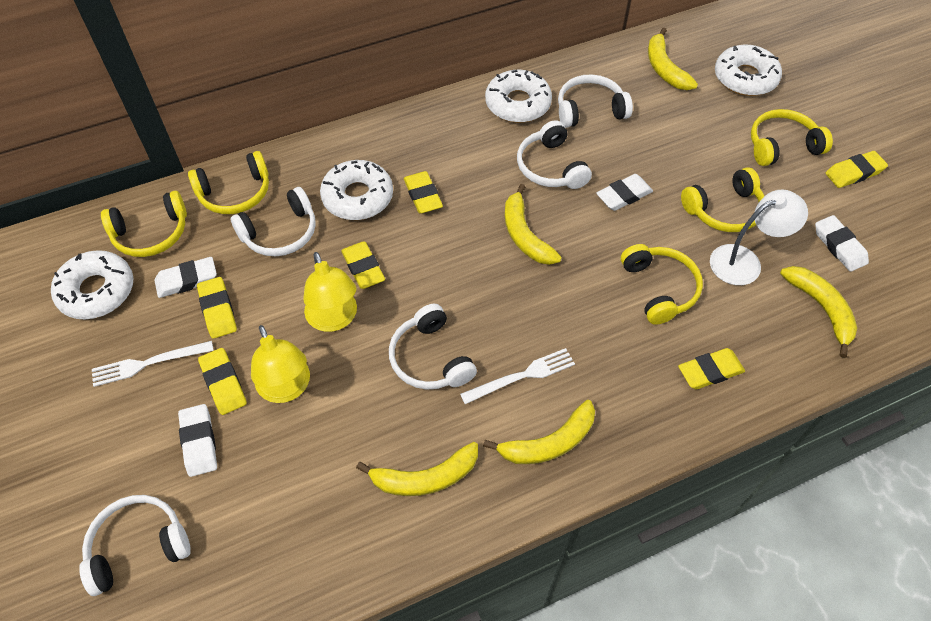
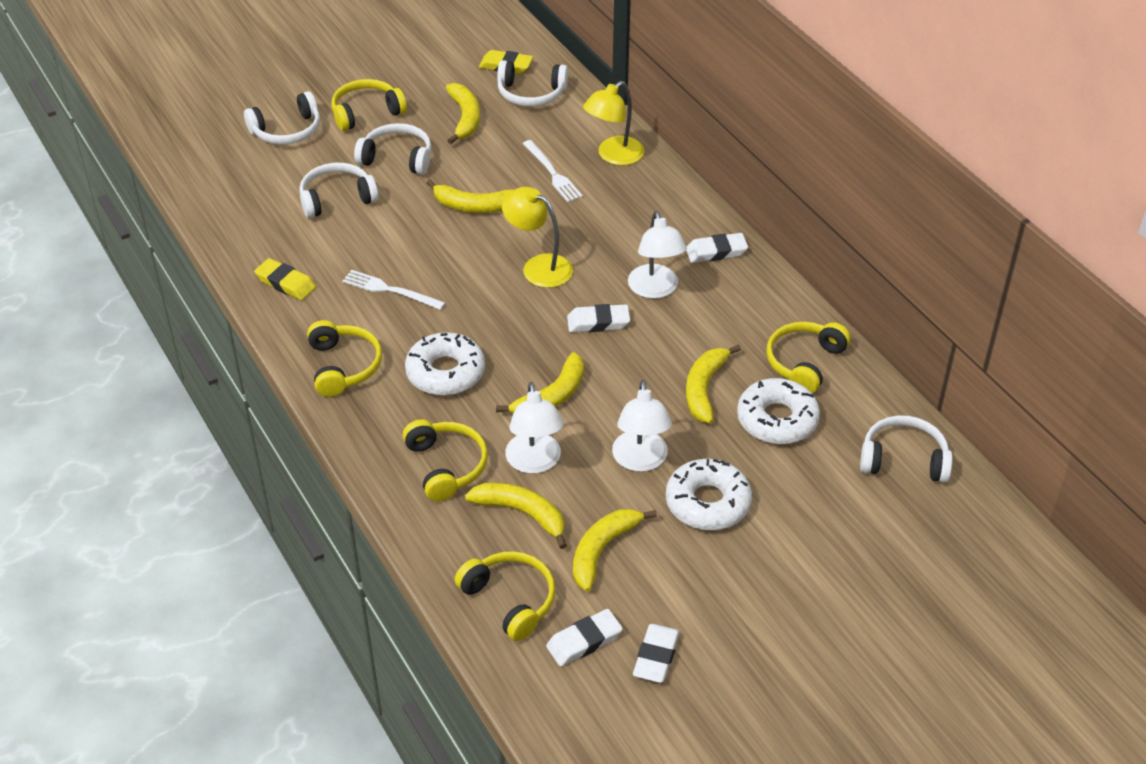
white donut: [51,250,133,320] [320,160,393,220] [485,70,552,123] [715,45,782,96] = 4 -> [405,332,485,396] [666,459,752,530] [737,378,820,444] = 3
white lamp: [710,190,808,285] = 1 -> [505,382,564,474] [612,380,672,472] [628,211,687,299] = 3
yellow banana: [356,442,478,496] [483,400,595,464] [505,184,562,265] [648,27,698,90] [780,266,857,358] = 5 -> [427,179,513,213] [446,83,480,144] [465,482,567,549] [496,352,584,413] [573,509,657,592] [686,345,741,423] = 6
yellow eraser: [197,277,237,339] [198,348,247,415] [341,241,385,289] [404,171,443,214] [678,348,745,389] [826,151,888,188] = 6 -> [254,258,316,300] [479,50,533,74] = 2

